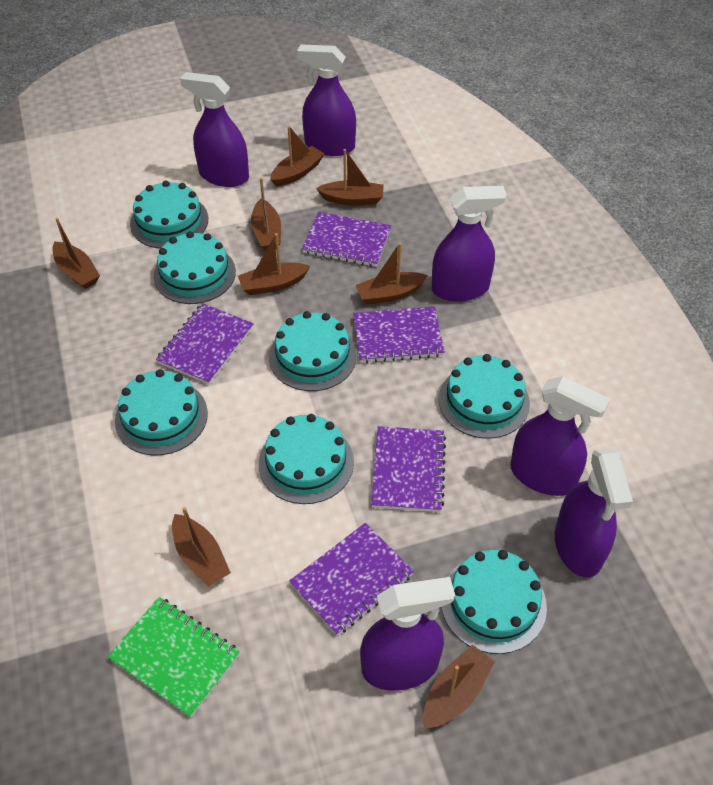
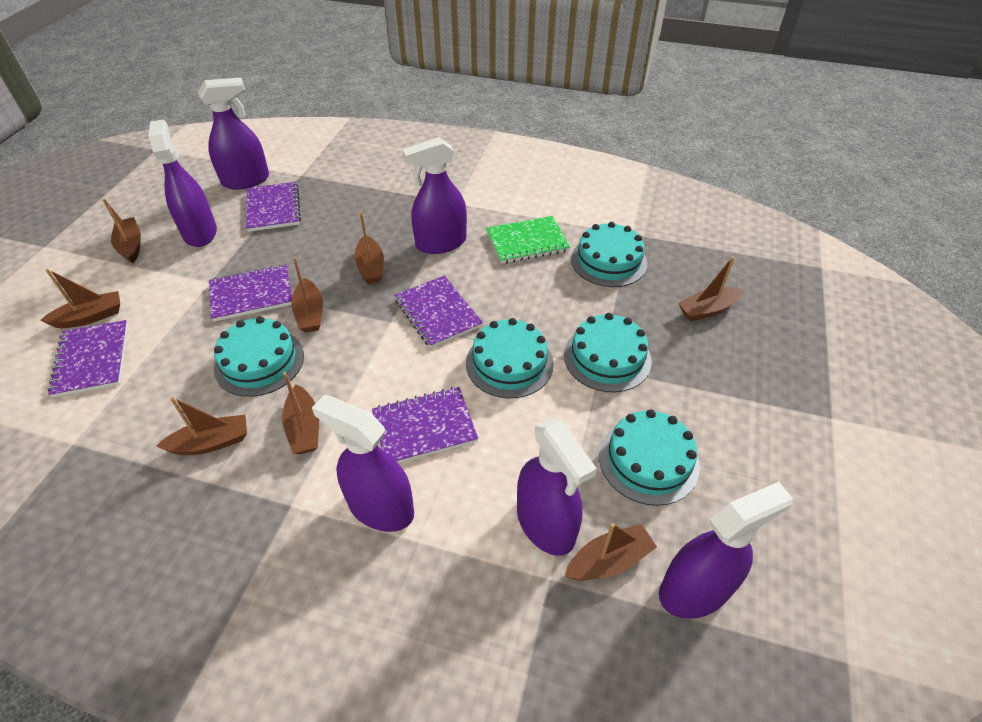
turquoise cake: [115,369,208,456] [130,181,208,249] [154,231,236,304] [259,414,354,504] [269,311,356,391] [439,354,530,439] [441,550,547,654] = 7 -> [214,316,304,397] [466,318,554,398] [564,313,652,392] [571,222,647,287] [599,409,700,506] = 5

